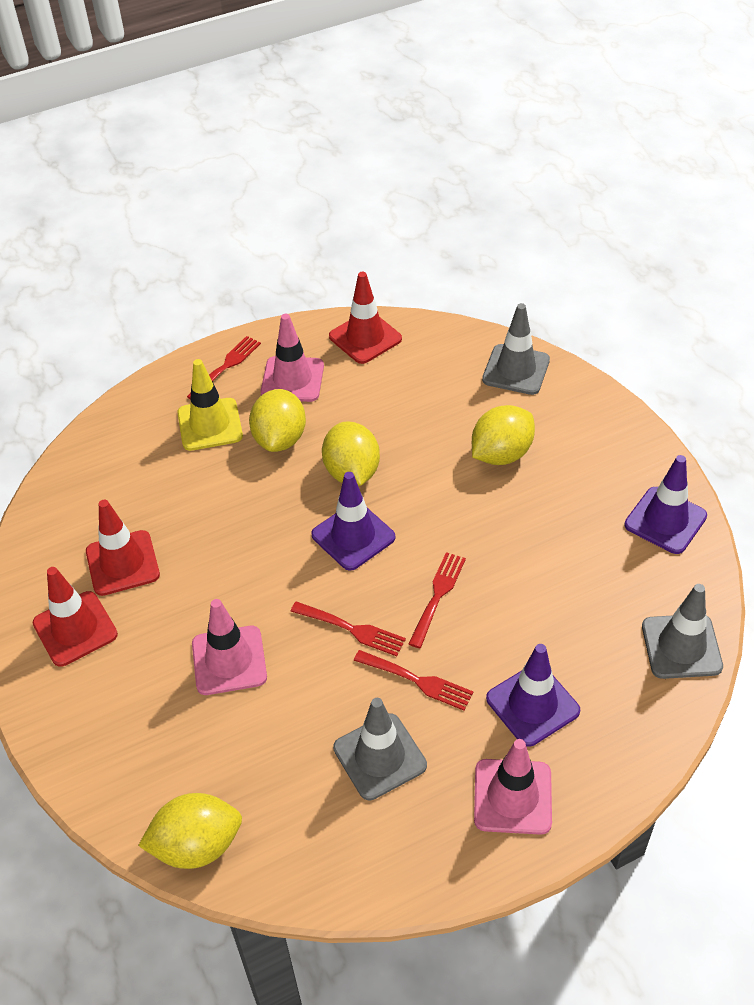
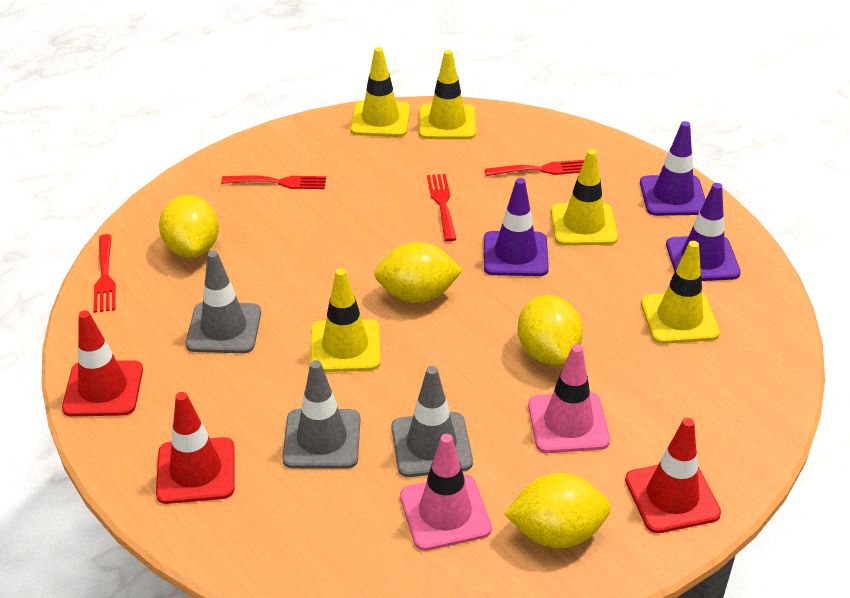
pink traffic cone: [192,599,267,695] [261,314,324,402] [474,739,552,835] = 3 -> [400,434,492,551] [528,344,610,453] = 2
yellow traffic cone: [177,359,243,451] = 1 -> [310,268,380,372] [351,47,410,137] [419,50,476,139] [551,149,618,245] [641,241,720,344] = 5

